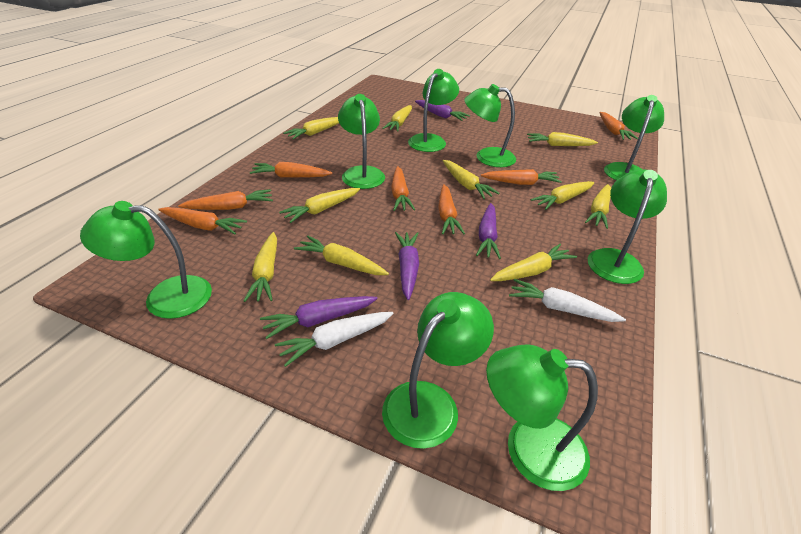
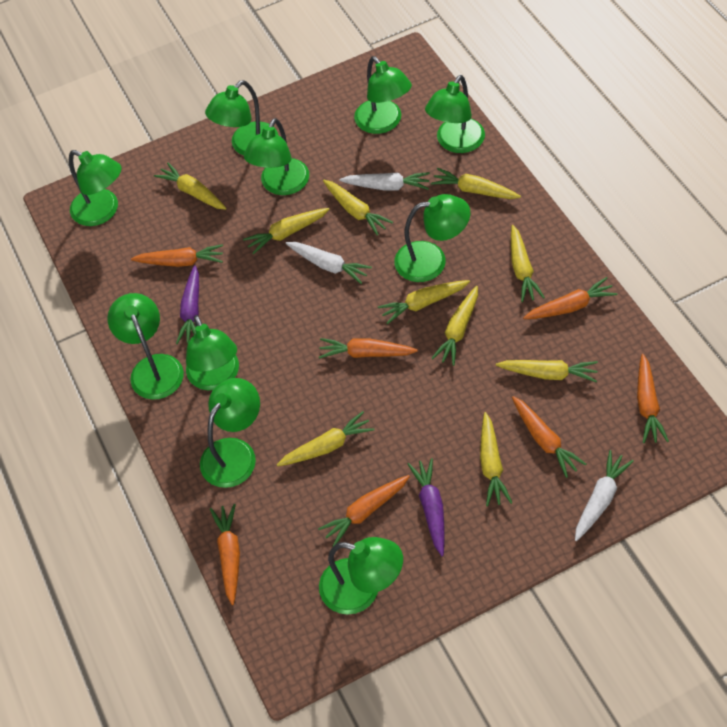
green lamp: [80,201,212,319] [338,94,385,189] [382,292,494,449] [408,69,459,152] [464,84,516,167] [486,345,598,491] [587,169,667,284] [604,95,664,181] = 8 -> [69,150,121,226] [107,293,184,400] [186,315,239,390] [200,378,260,488] [205,80,278,156] [244,118,309,195] [319,537,403,615] [354,56,412,134] [394,194,470,282] [425,75,485,153] = 10
purple carrot: [260,296,378,339] [395,232,419,300] [415,100,470,121] [476,203,501,259] = 4 -> [176,265,199,344] [408,458,445,556] = 2
white carrot: [275,312,394,367] [509,279,626,322] = 2 -> [286,242,372,284] [339,172,430,190] [575,450,634,541] = 3

